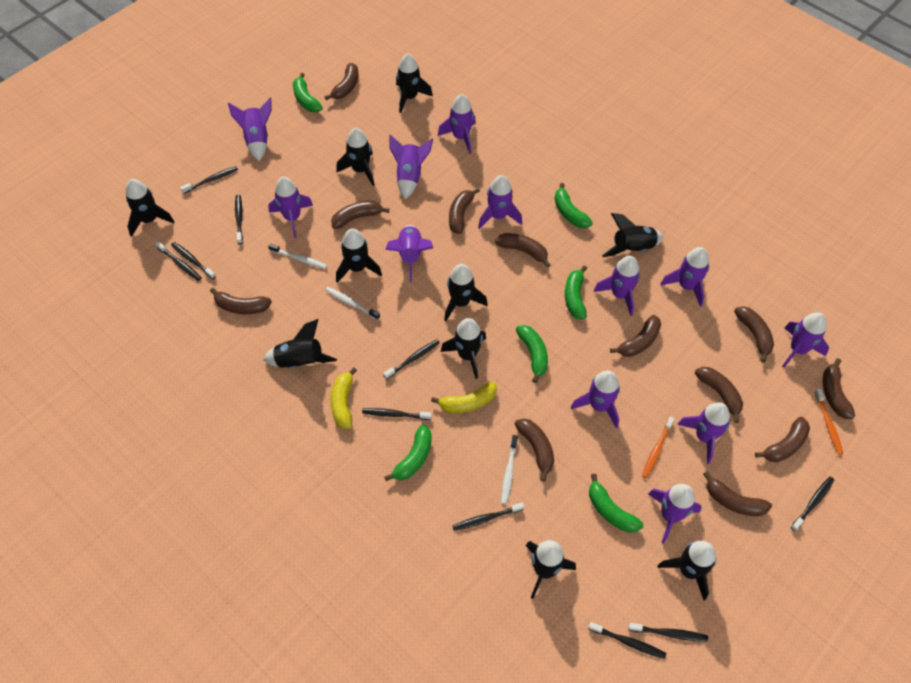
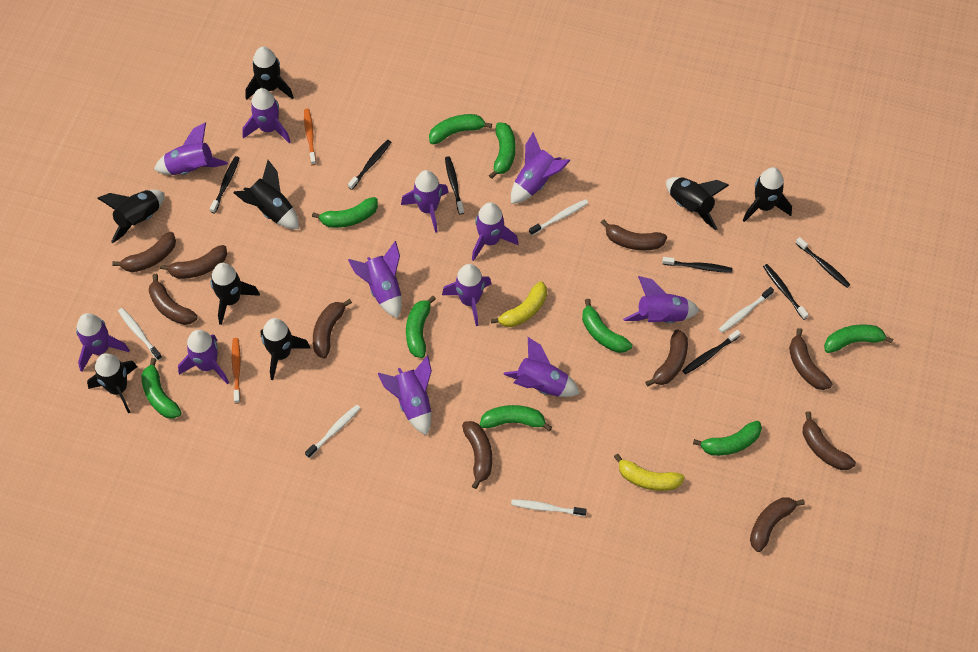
black rocket: [126,179,174,237] [263,319,337,368] [336,128,375,186] [336,228,382,283] [396,54,433,113] [440,318,486,379] [444,264,488,321] [526,540,576,599] [602,213,664,257] [658,541,716,600] = 10 -> [87,353,137,413] [97,190,165,243] [210,263,260,325] [233,160,299,229] [245,46,294,100] [260,318,311,380] [666,177,729,230] [743,167,792,222] = 8
black toothbrush: [155,241,202,281] [171,242,216,279] [180,166,238,194] [235,195,243,244] [362,408,432,420] [383,339,440,380] [452,502,524,531] [588,622,666,659] [628,623,708,642] [791,477,834,531] = 10 -> [210,156,239,213] [348,139,391,190] [445,156,464,215] [662,257,733,273] [682,330,741,375] [763,264,809,320] [796,237,851,288] = 7
brown banana: [210,288,272,314] [325,63,358,100] [331,201,389,229] [449,188,480,234] [495,233,550,268] [515,418,554,481] [610,315,661,357] [695,367,743,423] [703,471,772,516] [734,306,774,362] [755,417,810,462] [823,358,855,419] = 12 -> [112,232,176,272] [149,274,198,325] [160,245,227,279] [313,299,352,358] [462,421,492,489] [601,219,667,250] [645,330,688,386] [750,497,805,552] [789,328,832,390] [803,411,856,470] = 10
green banana: [293,73,323,112] [384,425,432,481] [516,325,548,383] [555,183,593,228] [565,265,587,319] [589,474,643,533] = 6 -> [141,358,182,419] [312,197,378,228] [406,296,436,358] [429,114,492,144] [480,405,552,431] [489,122,516,179] [582,299,632,353] [693,420,762,456] [824,324,893,353] = 9
white toothbrush: [268,243,327,269] [325,287,380,320] [501,435,518,504] = 3 -> [118,308,162,360] [305,405,360,458] [511,499,587,516] [529,199,588,236] [719,287,774,333] = 5

